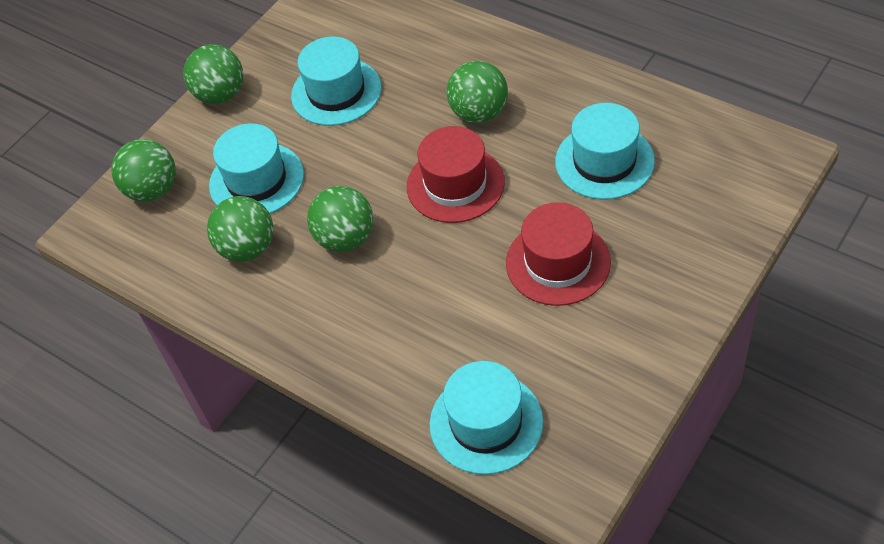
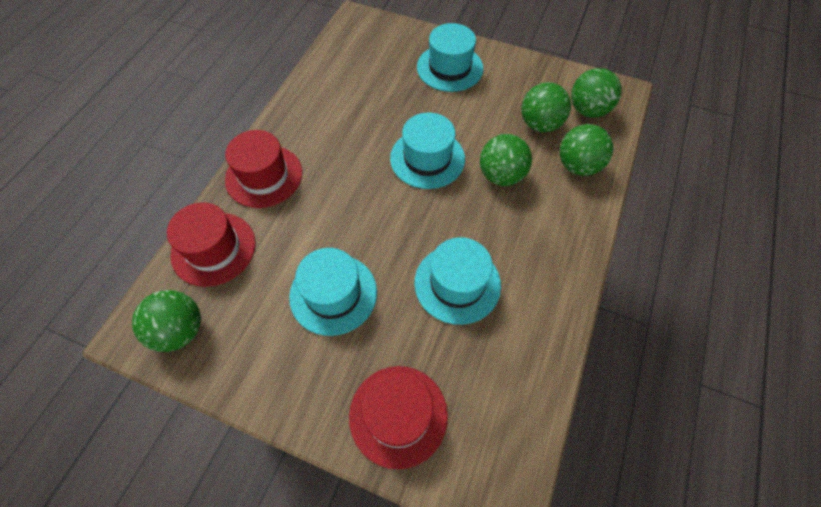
red hat: [407,126,505,223] [506,202,611,306] = 2 -> [167,202,256,287] [225,130,302,208] [349,366,448,469] = 3

